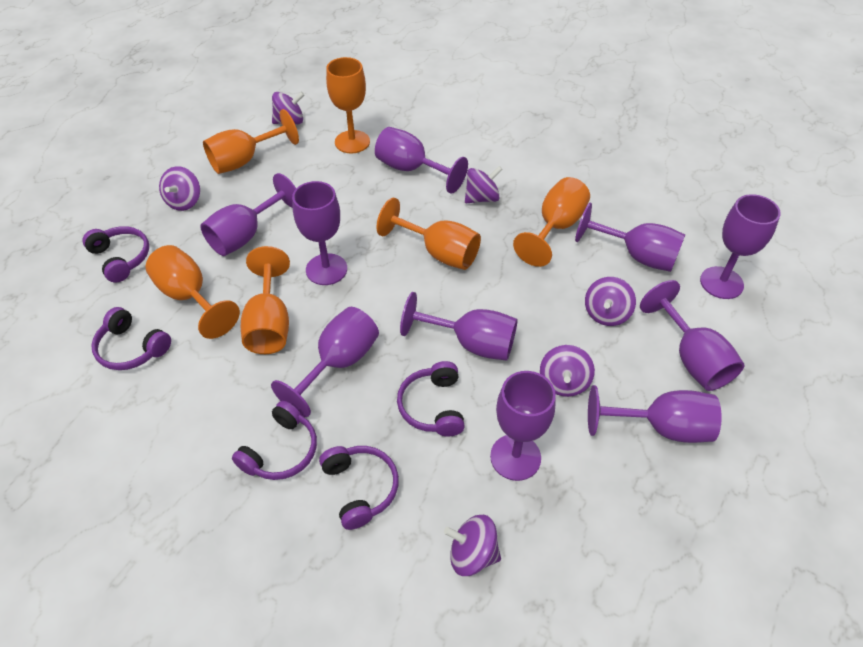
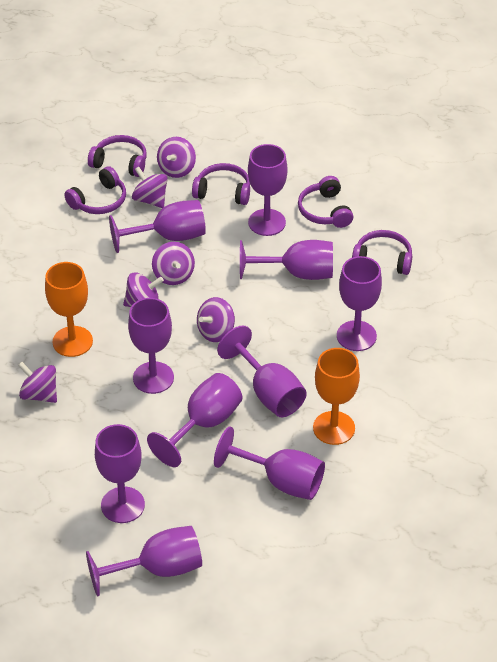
orange goblet: [145,245,240,339] [203,109,299,174] [241,246,290,354] [326,57,370,153] [376,198,481,270] [513,177,590,267] = 6 -> [45,262,93,357] [313,348,360,445] = 2

